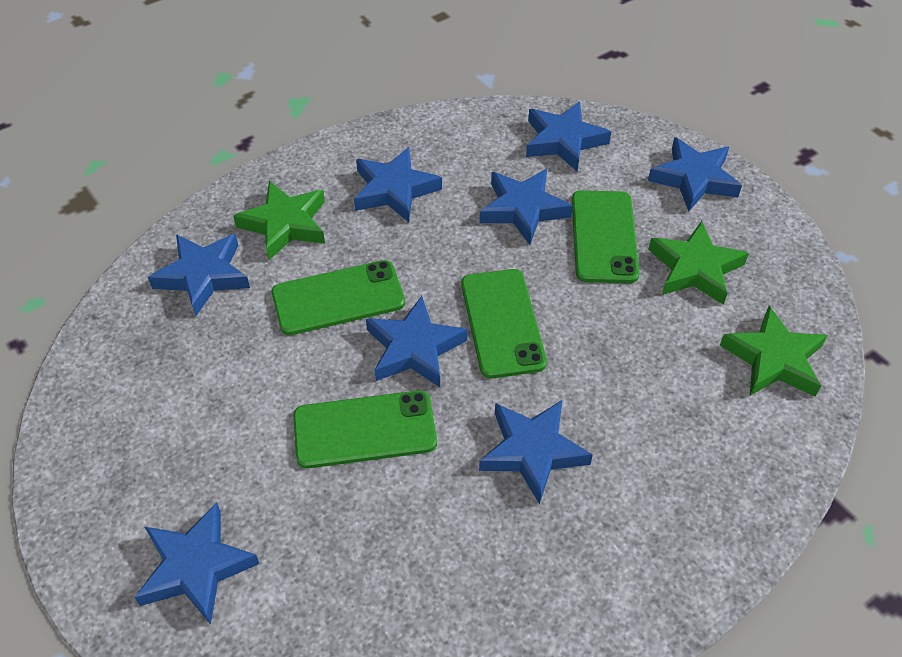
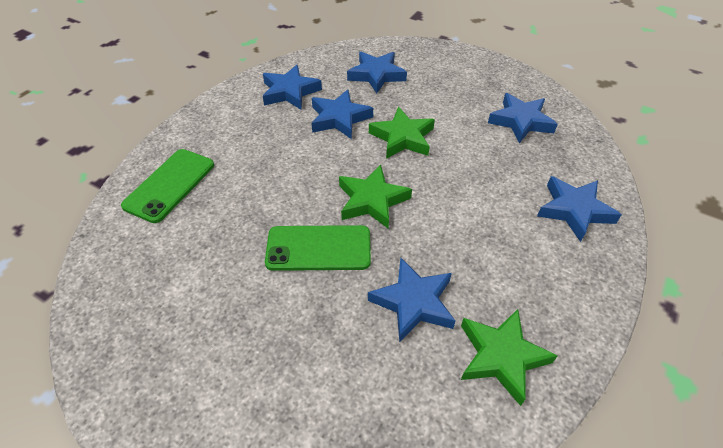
blue star: [134,503,259,625] [148,234,250,316] [354,147,442,222] [366,296,468,387] [479,400,593,504] [480,169,573,245] [526,101,611,171] [648,137,742,212] = 8 -> [263,65,322,110] [311,89,373,139] [347,52,407,93] [368,258,455,343] [488,93,558,143] [537,176,622,242] = 6
green phone: [272,260,405,335] [293,390,437,469] [461,269,547,379] [572,190,640,283] = 4 -> [121,149,214,223] [265,225,371,271] = 2

